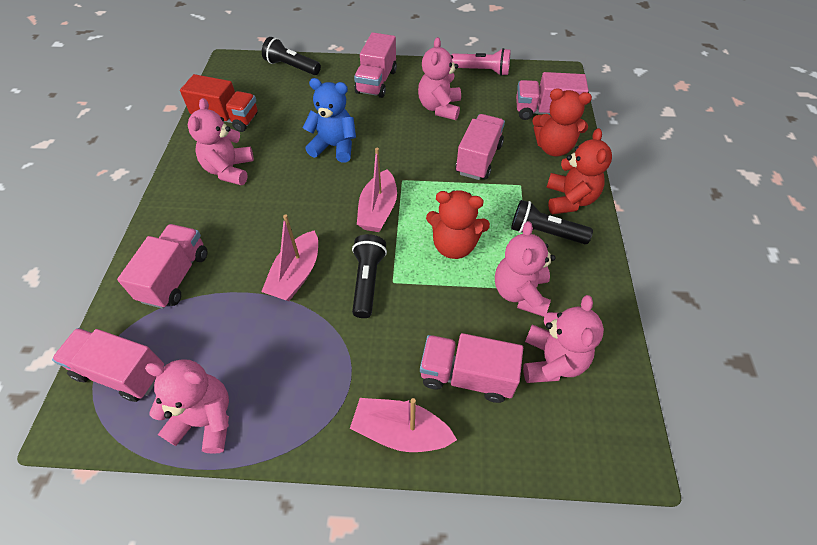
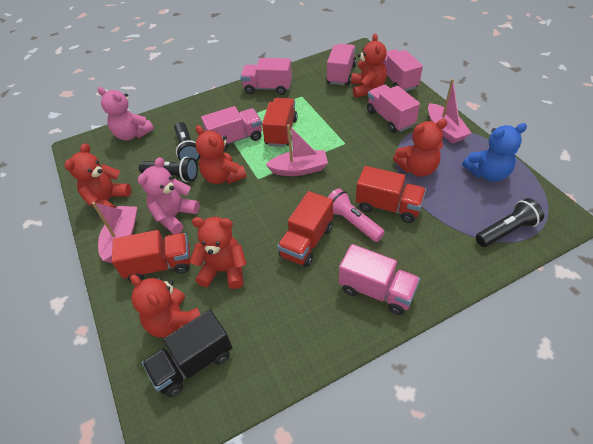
black truck: none = 0 -> [142,310,232,397] = 1
pink teddy bear: [145,359,229,454] [188,98,254,185] [418,37,461,120] [495,221,556,317] [523,295,604,383] = 5 -> [98,87,154,141] [138,157,200,234] = 2
red teddy bear: [426,190,490,259] [532,88,592,157] [546,128,612,214] = 3 -> [65,143,131,208] [130,275,201,337] [190,217,247,289] [196,125,247,184] [351,34,387,98] [393,119,447,177] = 6
red truck: [180,74,258,132] = 1 -> [112,230,190,282] [262,98,298,147] [277,191,333,267] [356,166,426,223] = 4

